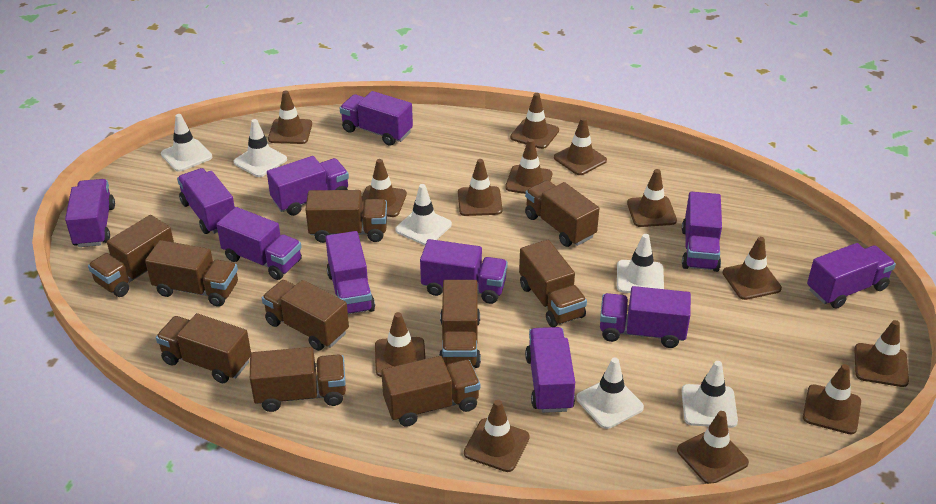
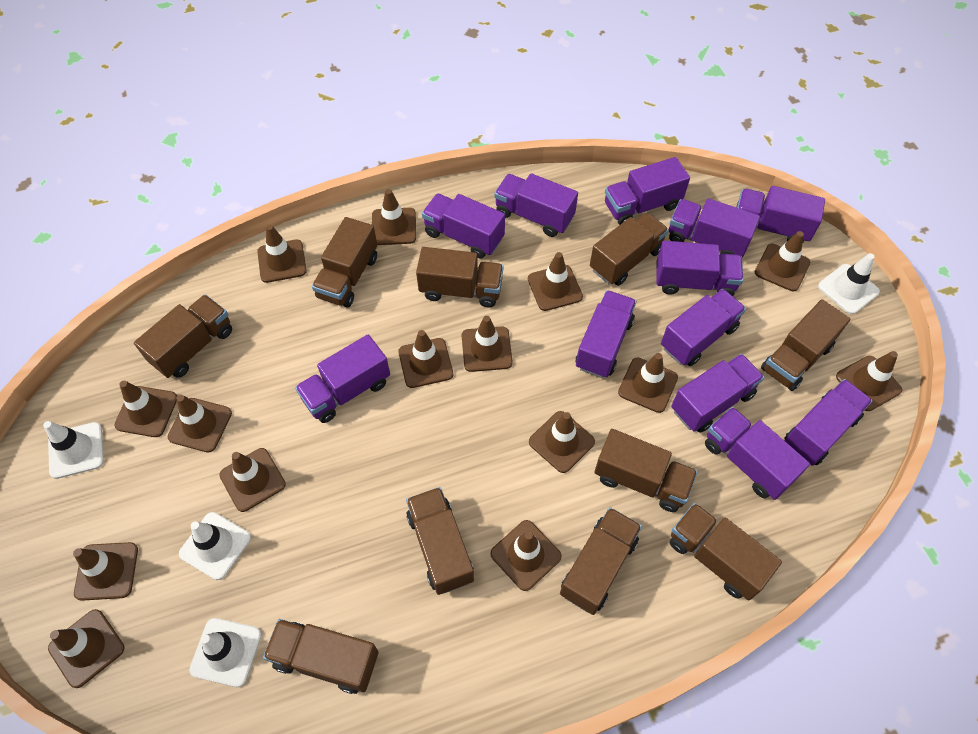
brown traffic cone: [268,90,312,144] [362,159,407,217] [375,312,426,377] [458,159,503,216] [464,400,530,472] [505,139,552,194] [510,93,559,149] [554,117,607,175] [627,169,677,227] [677,411,749,484] [723,237,782,300] [803,364,861,434] [854,320,909,387] = 13 -> [48,609,124,688] [73,542,138,601] [114,381,177,437] [168,395,232,453] [219,448,286,512] [257,225,307,283] [372,189,416,245] [398,330,453,388] [462,316,513,372] [490,520,562,591] [528,252,583,311] [529,411,595,473] [618,353,678,413] [755,231,810,291] [836,351,902,411] = 15
purple truck: [65,179,115,247] [177,168,235,234] [216,207,302,280] [267,156,349,216] [325,231,375,314] [340,91,413,146] [420,239,508,304] [525,327,575,413] [600,286,691,348] [682,192,722,272] [807,243,896,309] = 11 -> [295,335,390,423] [422,193,505,259] [494,173,578,237] [576,290,636,378] [605,157,690,225] [656,241,743,296] [661,289,746,366] [669,198,760,258] [671,354,764,433] [705,407,810,500] [736,186,825,244] [784,379,873,466] = 12
white traffic cone: [161,114,212,172] [234,119,287,177] [396,184,452,245] [576,358,644,429] [617,234,664,293] [682,361,738,428] = 6 -> [43,421,104,479] [179,512,251,580] [189,618,262,687] [818,253,880,314] = 4

